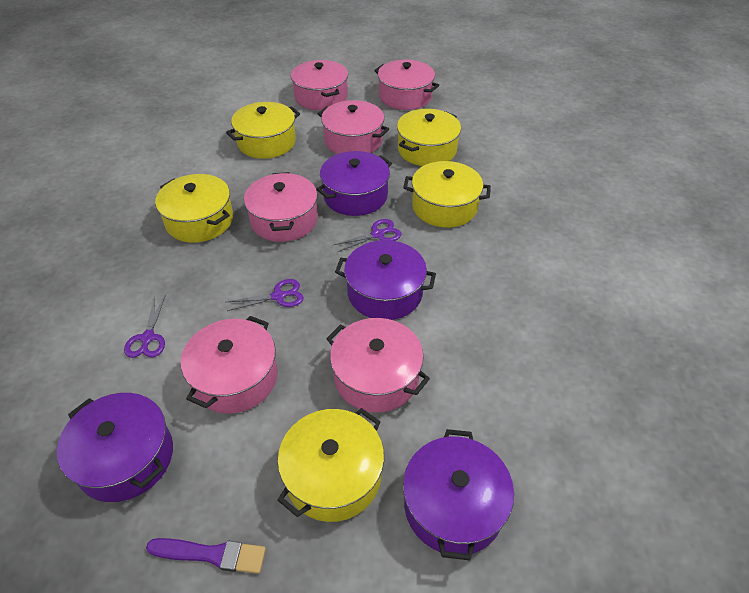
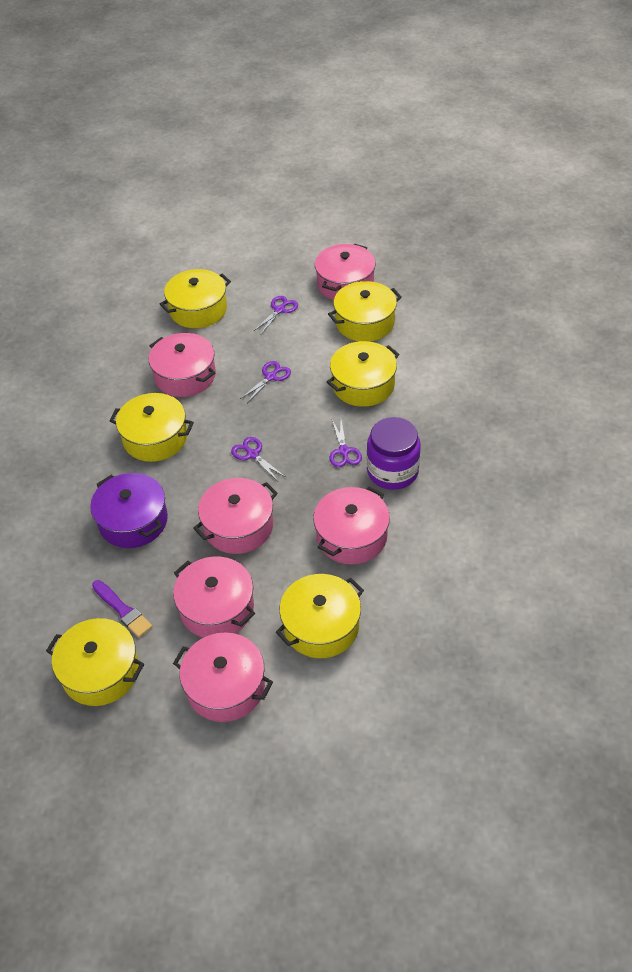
purple jar: none = 0 -> [367,417,421,490] = 1
purple pot: [57,393,173,502] [316,151,392,216] [335,240,436,320] [403,429,514,560] = 4 -> [90,473,168,548] = 1
purple scissors: [124,295,166,358] [227,279,304,311] [334,219,401,252] = 3 -> [231,437,285,481] [240,361,291,402] [254,296,298,334] [330,420,362,467] = 4
yellow pot: [155,174,233,243] [226,102,300,159] [277,408,384,522] [397,109,461,166] [403,161,491,228] = 5 -> [46,618,144,706] [109,393,194,462] [160,269,231,328] [276,574,364,658] [327,341,399,407] [328,281,402,342] = 6

